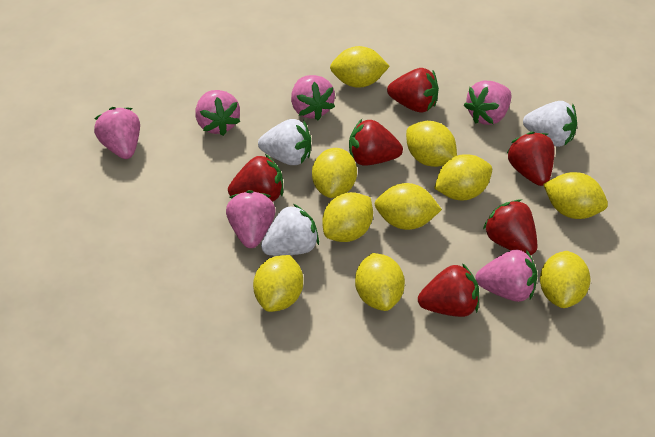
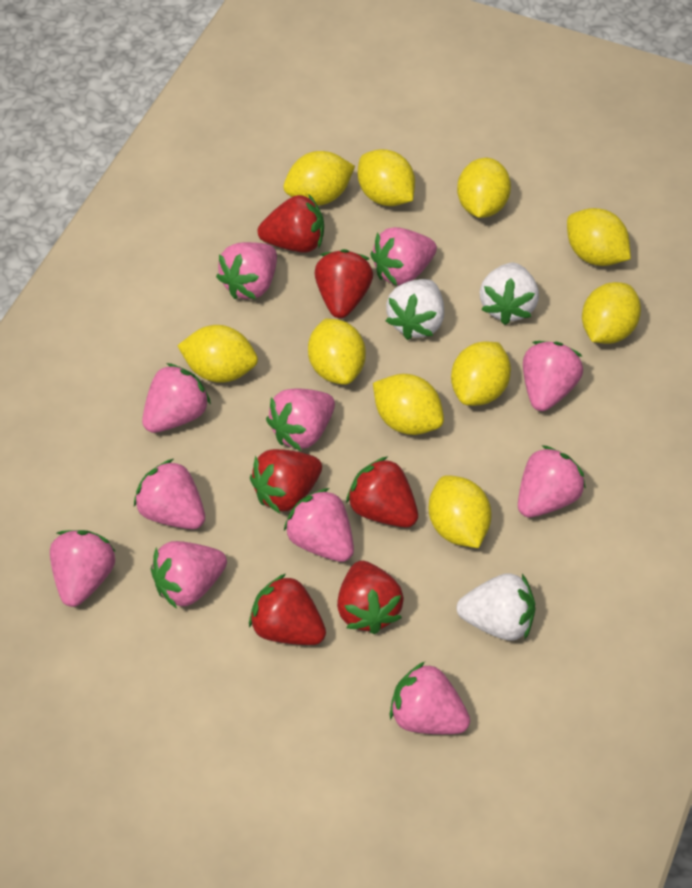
pink strawberry: [94,107,140,159] [195,90,240,136] [226,190,275,248] [291,75,335,120] [464,81,511,125] [475,250,537,302] = 6 -> [50,530,116,607] [134,459,205,529] [142,363,211,433] [151,541,227,609] [216,242,277,299] [266,388,335,451] [284,488,354,562] [370,227,437,286] [390,662,470,734] [518,445,586,517] [523,341,583,411] = 11

